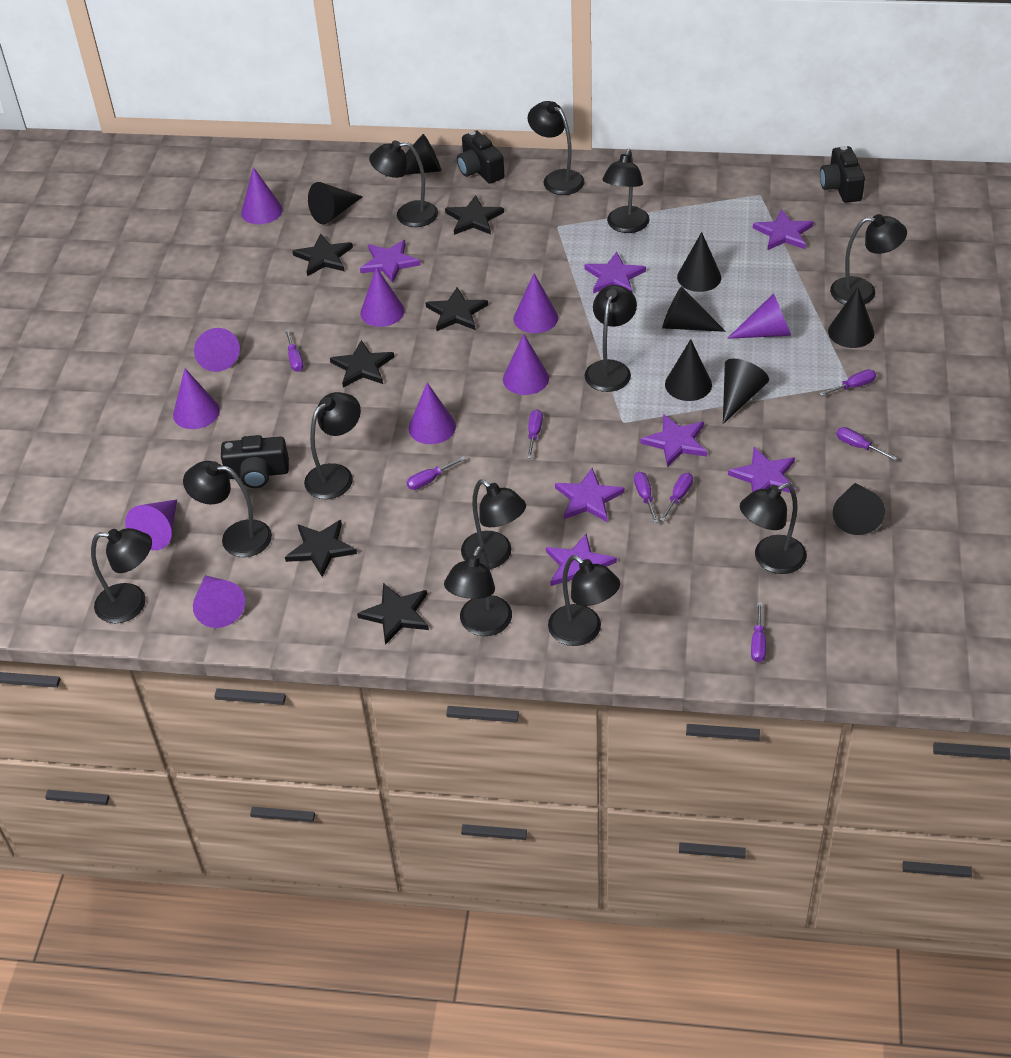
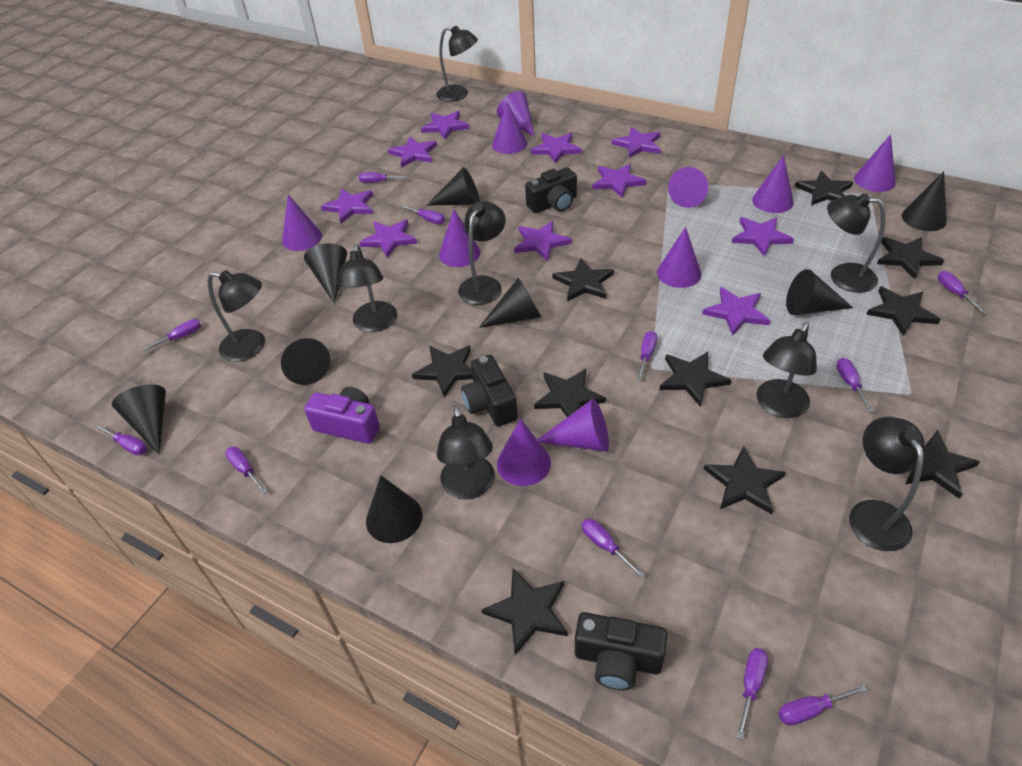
black lamp: [91,528,152,623] [183,461,272,557] [304,392,361,499] [369,141,438,227] [444,546,512,636] [461,479,526,569] [528,101,585,195] [548,555,620,646] [585,285,637,392] [602,149,650,233] [740,483,807,574] [830,214,907,305] = 12 -> [208,270,265,362] [337,244,397,332] [436,26,478,102] [437,405,495,500] [458,201,506,305] [757,322,817,418] [827,193,886,293] [849,416,925,551] = 8
black star: [285,520,357,577] [293,234,353,276] [330,340,394,387] [357,583,429,645] [425,287,488,331] [445,195,504,235] = 6 -> [412,345,473,397] [481,569,568,655] [534,369,606,417] [553,258,614,302] [660,352,731,407] [704,446,786,514] [795,171,853,206] [866,286,940,336] [877,237,944,279] [905,430,980,499] = 10
purple camera: none = 0 -> [304,387,380,444] = 1
purple screwdriver: [285,329,304,372] [407,457,465,490] [527,410,543,458] [634,472,658,523] [660,473,693,522] [751,602,766,662] [819,369,876,396] [836,427,897,461] = 8 -> [95,424,147,455] [141,319,201,352] [225,447,267,494] [359,172,409,183] [400,205,445,224] [582,519,644,578] [637,331,657,380] [736,648,768,740] [778,685,868,725] [836,358,873,412] [938,271,986,313] = 11
purple star: [360,240,421,283] [546,534,617,586] [555,468,625,522] [584,252,646,293] [640,414,707,467] [728,447,795,493] [753,209,814,250] = 7 -> [321,188,373,223] [359,219,417,258] [388,137,437,168] [421,111,469,140] [514,221,572,261] [531,133,582,164] [592,164,646,198] [611,127,660,158] [702,287,771,336] [731,217,794,257] = 10

